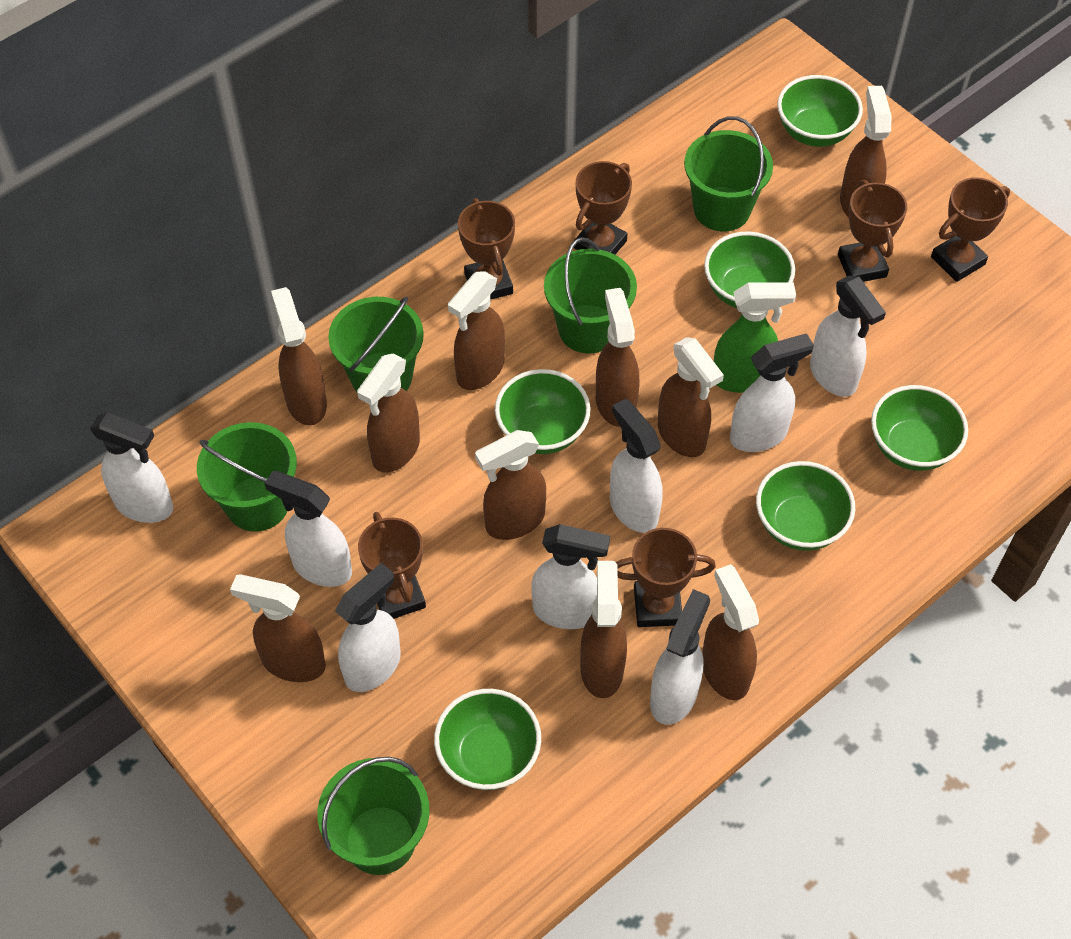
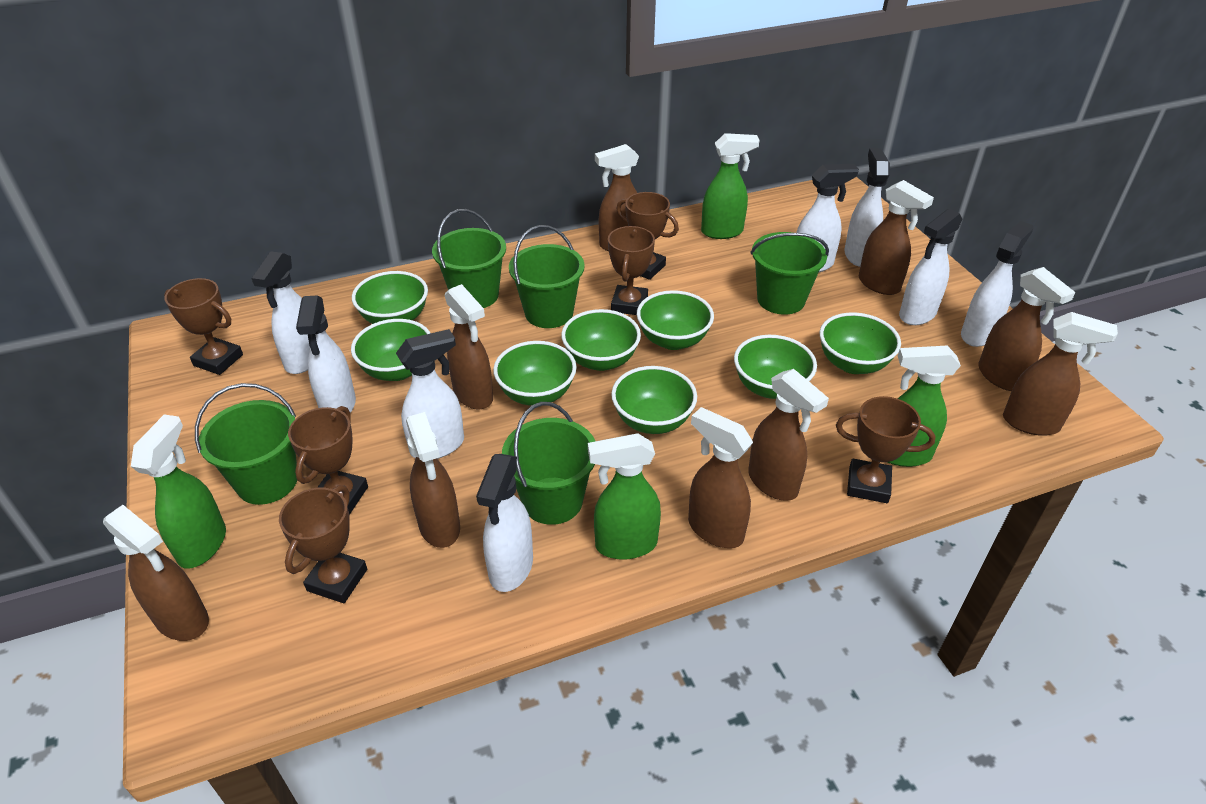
brown spray bottle: [230,574,326,682] [271,287,327,425] [357,354,420,473] [448,271,505,390] [475,430,546,540] [580,561,627,698] [596,288,639,427] [658,337,724,457] [702,564,759,700] [840,86,891,218] = 10 -> [103,505,209,641] [406,412,460,548] [445,284,493,410] [595,144,639,251] [688,407,753,548] [748,369,829,501] [859,180,934,295] [978,267,1076,391] [1003,312,1118,436] = 9
green bowl: [434,689,541,790] [495,369,591,454] [704,231,795,308] [756,461,855,551] [777,75,863,147] [871,385,968,471] = 6 -> [351,319,430,381] [352,271,428,324] [493,341,576,406] [561,309,641,371] [611,366,697,434] [637,290,714,350] [734,335,817,399] [820,312,901,374] = 8
green spray bottle: [714,283,796,393] = 1 -> [131,414,226,569] [588,433,661,560] [701,133,760,239] [888,346,961,467] = 4

